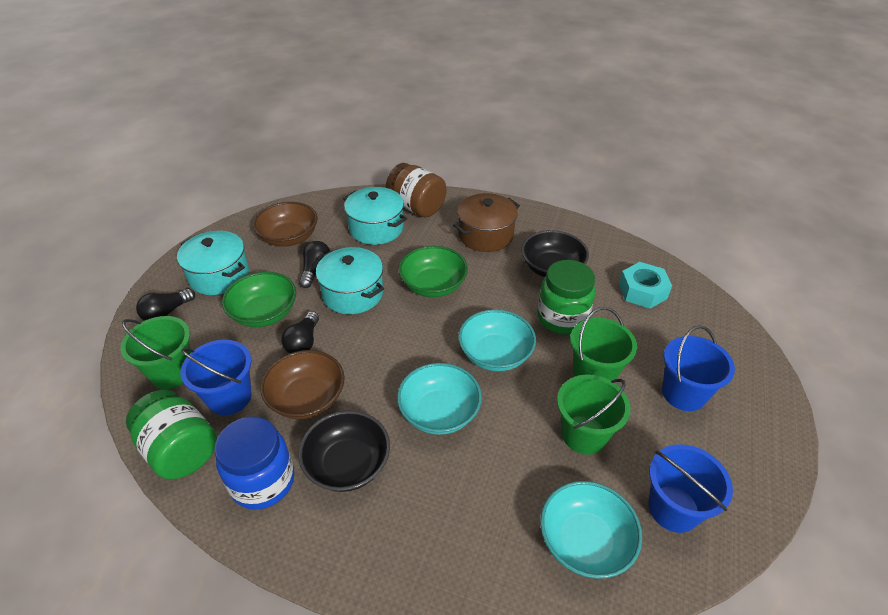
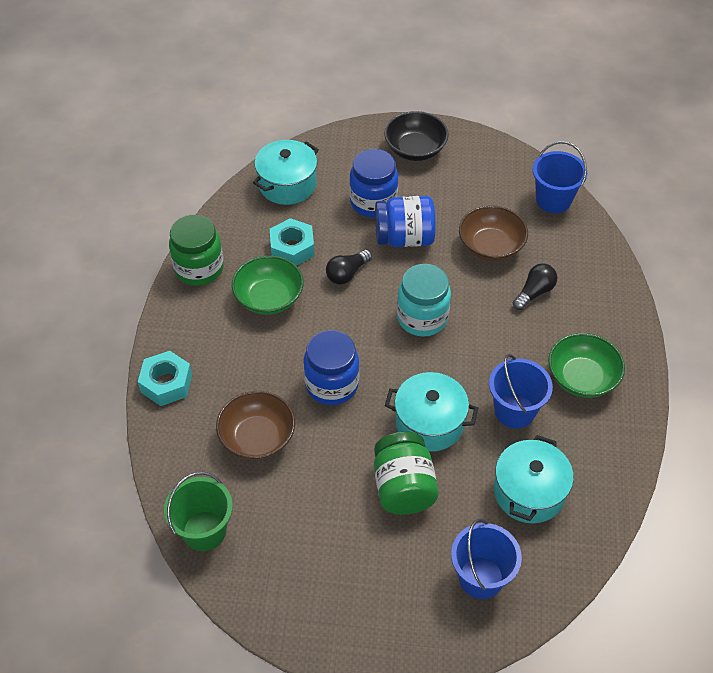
black bowl: [298,410,390,492] [521,230,589,278] = 2 -> [384,111,449,161] = 1
black light bulb: [136,289,195,321] [281,311,319,354] [299,241,330,288] = 3 -> [326,249,372,284] [513,263,557,310] = 2
blue jar: [214,417,295,510] = 1 -> [303,330,359,405] [349,149,398,218] [375,196,436,247] = 3
brown jar: [386,163,446,217] = 1 -> none = 0
brown pot: [453,193,520,252] = 1 -> none = 0
green bucket: [120,316,191,389] [557,375,630,455] [570,307,637,381] = 3 -> [164,472,233,551] = 1
turquoise bowl: [397,363,482,435] [458,309,536,371] [540,481,642,579] = 3 -> none = 0
turquoise jar: none = 0 -> [397,264,451,337] = 1
turquoise nut: [619,262,672,309] = 1 -> [138,351,192,406] [270,218,315,266] = 2

